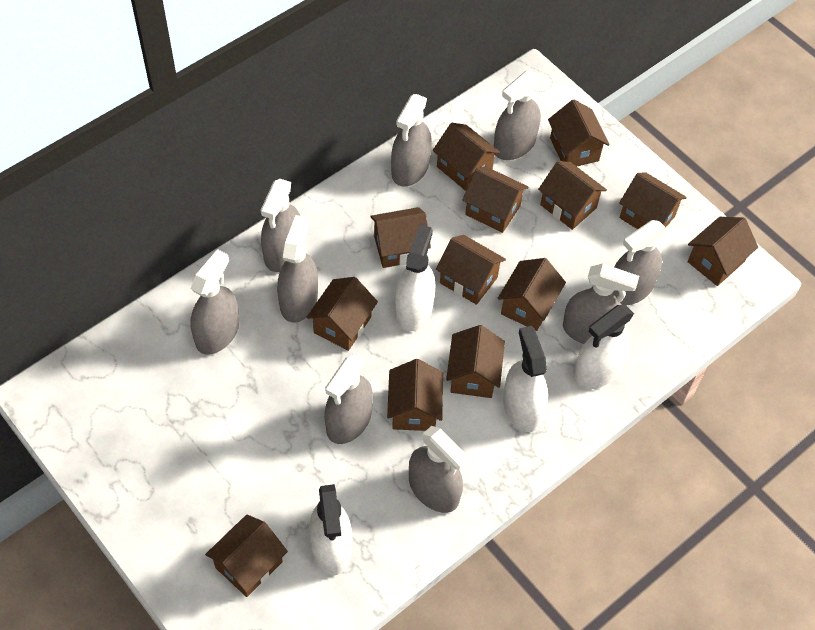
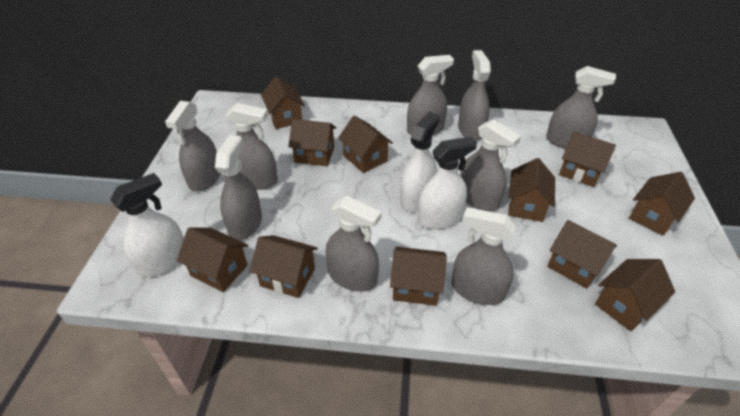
brown house: [205,514,288,597] [306,277,378,351] [370,207,431,268] [387,359,443,431] [433,123,500,191] [436,235,506,305] [446,325,505,398] [462,166,528,233] [498,258,566,331] [538,161,607,230] [548,100,609,166] [619,172,687,229] [688,217,758,286] = 13 -> [177,227,248,292] [250,235,317,298] [261,76,305,129] [288,119,336,166] [338,116,393,173] [390,247,447,306] [508,158,555,222] [547,220,617,288] [559,132,616,187] [595,259,675,331] [629,172,695,236] = 11
white spray bottle: [309,484,352,575] [395,225,435,332] [503,326,548,432] [574,305,634,389] = 4 -> [110,173,184,277] [400,112,440,212] [418,136,477,229] = 3

